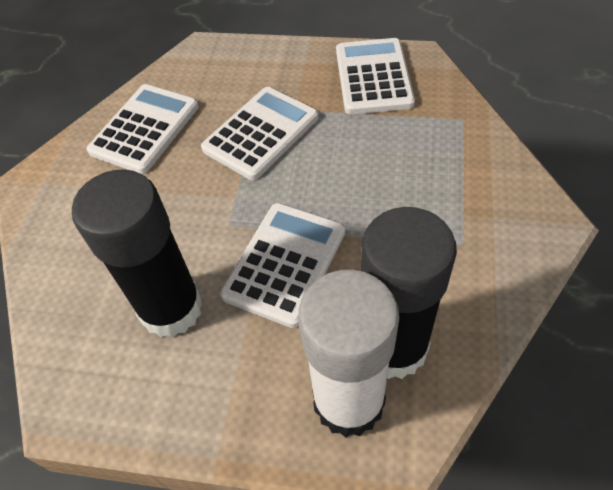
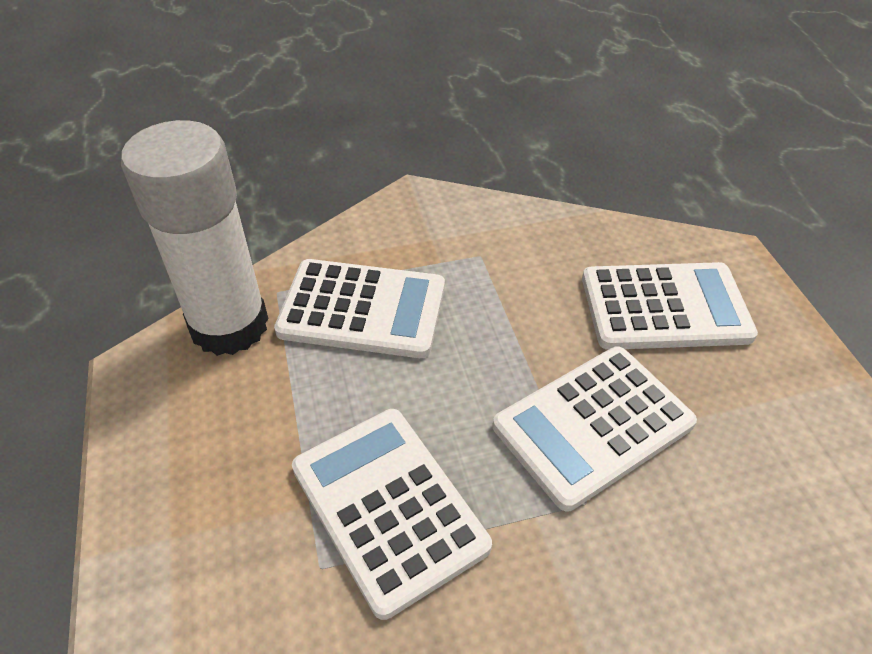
black glue stick: [72,169,203,337] [361,207,457,379] = 2 -> none = 0

